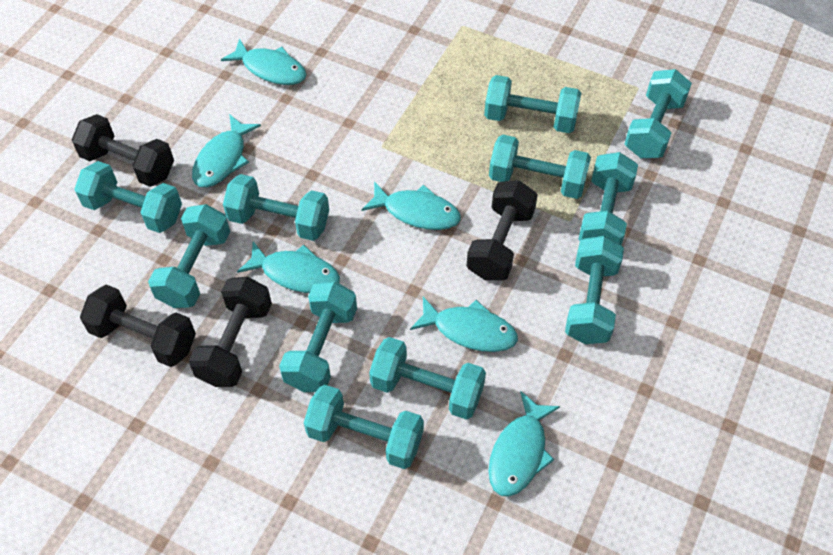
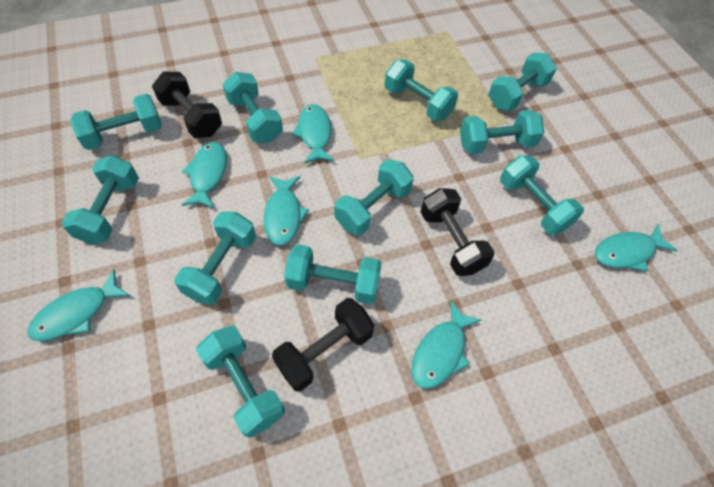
black dumbbell: [72,114,174,187] [80,285,196,367] [189,277,272,387] [467,180,538,280] = 4 -> [152,71,222,138] [272,298,374,392] [421,188,495,276] = 3

